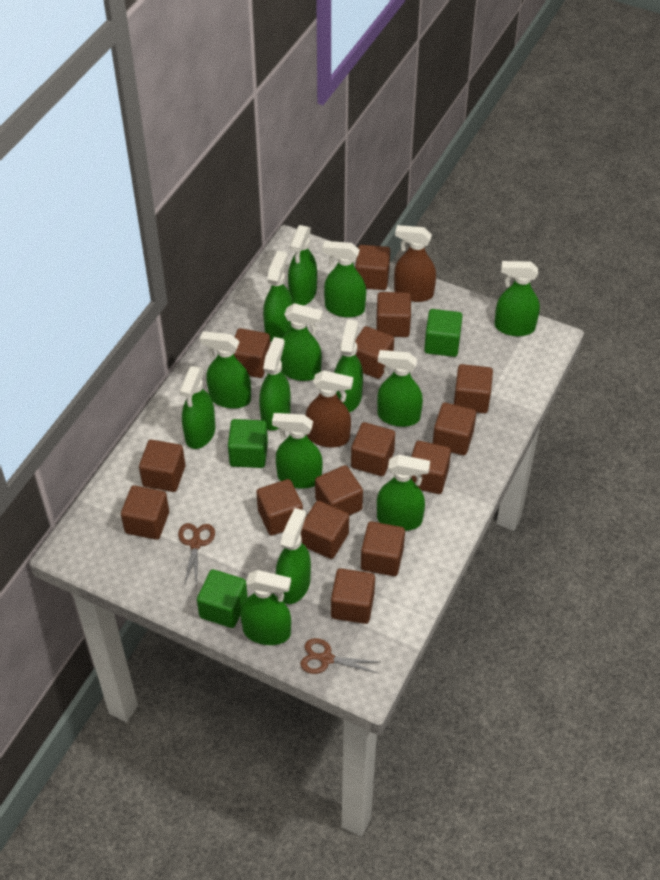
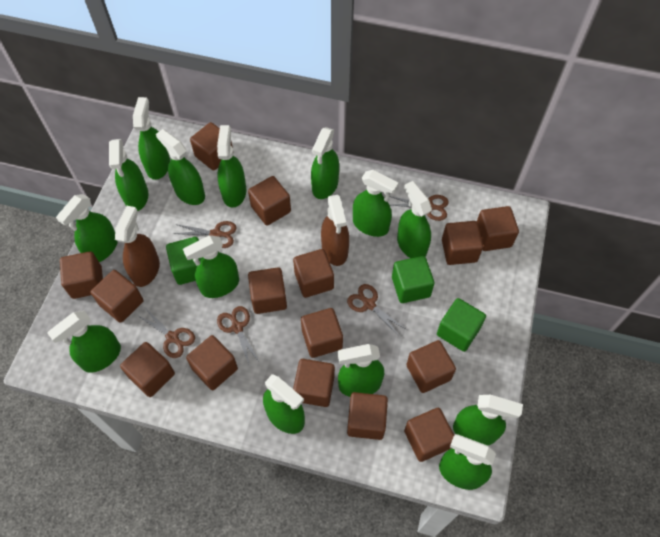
brown scissors: [178,523,215,586] [300,638,378,674] = 2 -> [137,308,195,358] [173,221,237,248] [217,306,260,367] [347,284,407,337] [390,195,449,221] = 5

